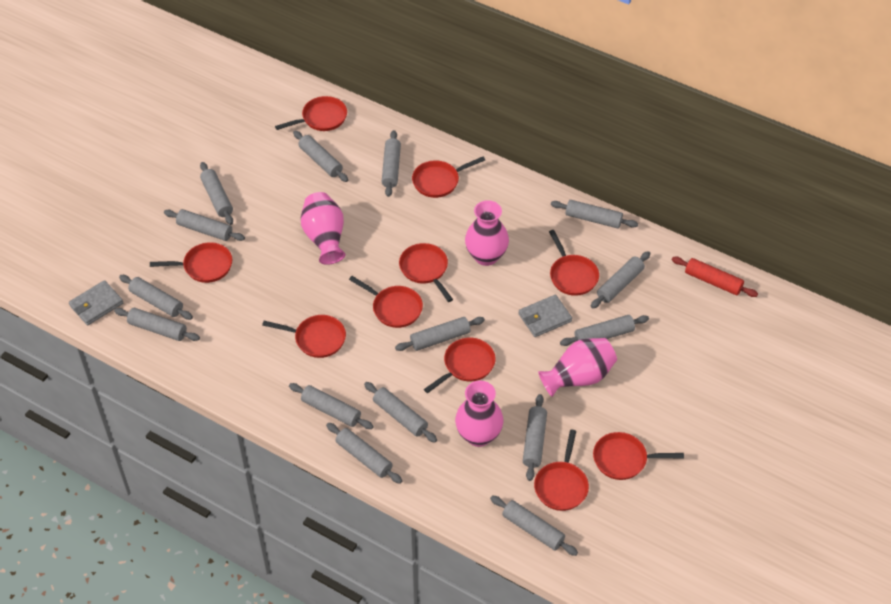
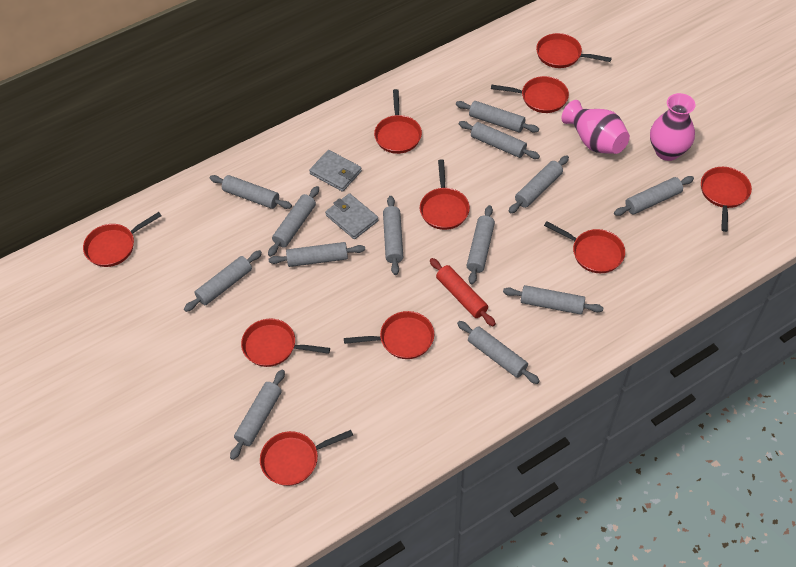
grey rolling pin: [114,308,200,341] [119,275,193,320] [164,209,245,241] [200,162,233,225] [289,383,374,429] [293,131,348,182] [326,423,402,484] [364,382,437,443] [382,130,401,197] [395,317,485,351] [490,495,578,556] [523,394,547,481] [551,200,638,228] [560,315,649,346] [591,251,650,309] = 15 -> [184,250,262,312] [210,175,292,209] [230,369,285,460] [268,186,319,257] [269,242,365,267] [383,196,403,275] [456,101,539,133] [457,321,540,384] [459,121,540,159] [467,205,495,284] [503,285,603,315] [509,155,569,214] [614,176,694,216] = 13
pink vase: [301,192,346,265] [455,381,504,447] [465,200,509,266] [538,338,617,397] = 4 -> [561,100,630,154] [650,93,696,161] = 2

